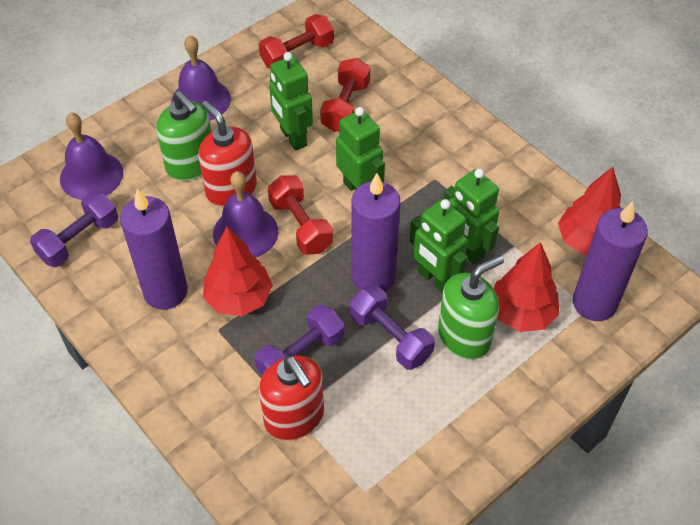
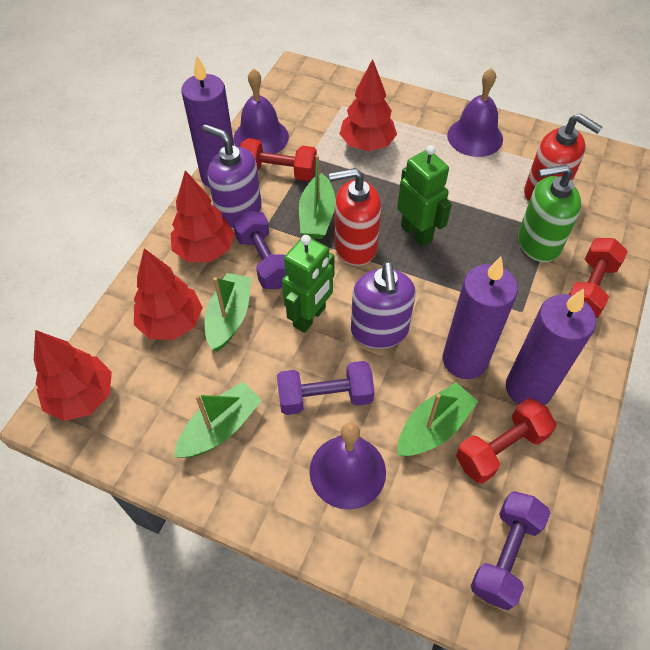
green boat: none = 0 -> [174,382,262,458] [205,273,252,352] [299,155,335,239] [398,382,478,456] = 4
green robot: [269,52,313,151] [336,107,385,191] [409,199,468,293] [443,169,500,265] = 4 -> [282,235,335,333] [397,145,452,247] = 2
green soap dispenser: [156,91,211,181] [438,255,504,360] = 2 -> [518,164,581,262] = 1
purple soap dispenser: none = 0 -> [202,124,262,229] [351,262,415,349] = 2
red tree: [203,227,273,316] [493,242,559,332] [558,167,621,255] = 3 -> [34,330,112,421] [134,248,203,340] [171,170,235,262] [340,59,397,151] = 4

